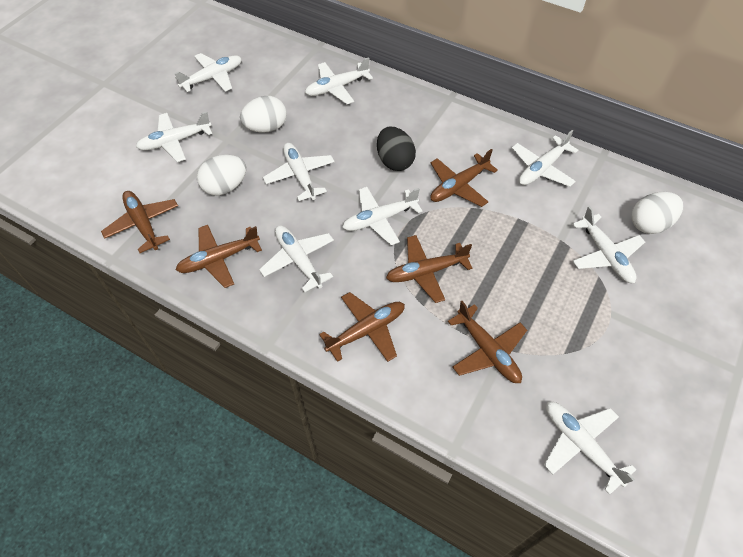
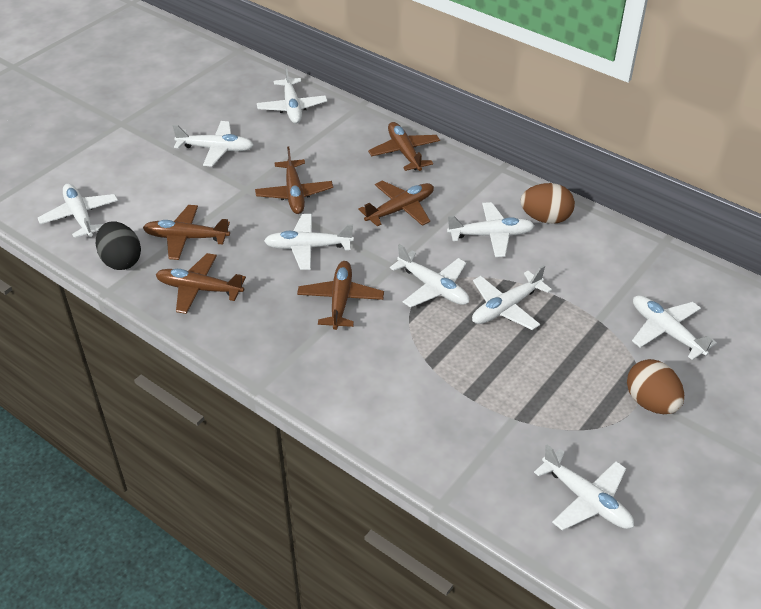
brown egg: none = 0 -> [521,183,575,224] [627,359,684,414] = 2
white egg: [197,155,246,196] [240,96,287,133] [631,192,683,234] = 3 -> none = 0

